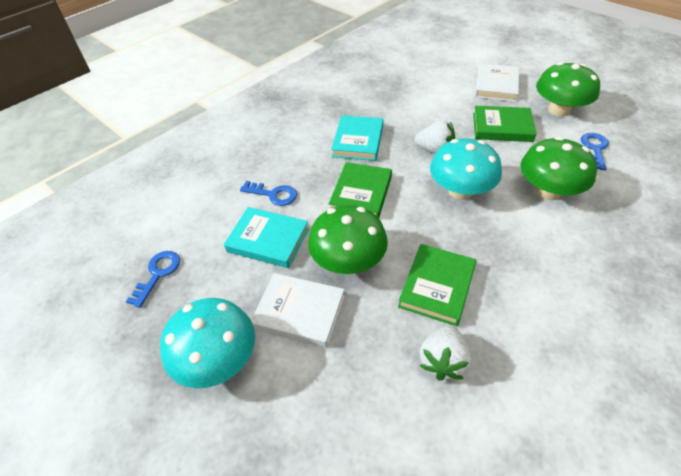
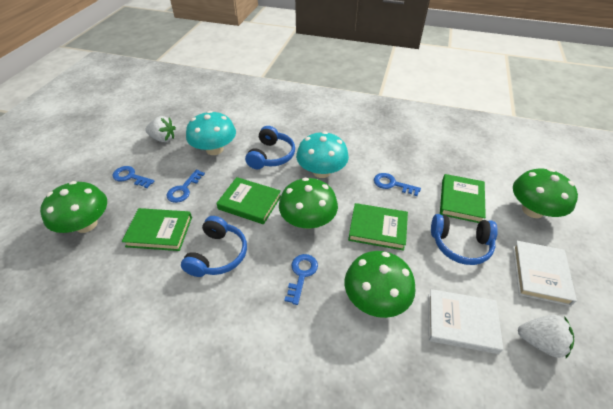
blue headphones: none = 0 -> [181,216,247,277] [245,126,295,169] [431,214,498,265] = 3
blue key: [126,251,180,308] [240,181,297,206] [581,133,609,170] = 3 -> [112,166,155,188] [167,170,205,203] [284,254,318,305] [374,173,421,196] = 4
green book: [329,162,392,218] [398,244,476,326] [473,106,536,142] = 3 -> [122,208,192,251] [216,177,281,224] [348,203,408,251] [440,174,486,223] = 4
green mushroom: [308,205,388,274] [520,137,597,200] [536,62,600,117] = 3 -> [40,181,107,233] [279,177,338,229] [345,251,415,318] [513,169,578,218] = 4
turquoise book: [224,207,309,268] [331,115,383,161] = 2 -> none = 0

